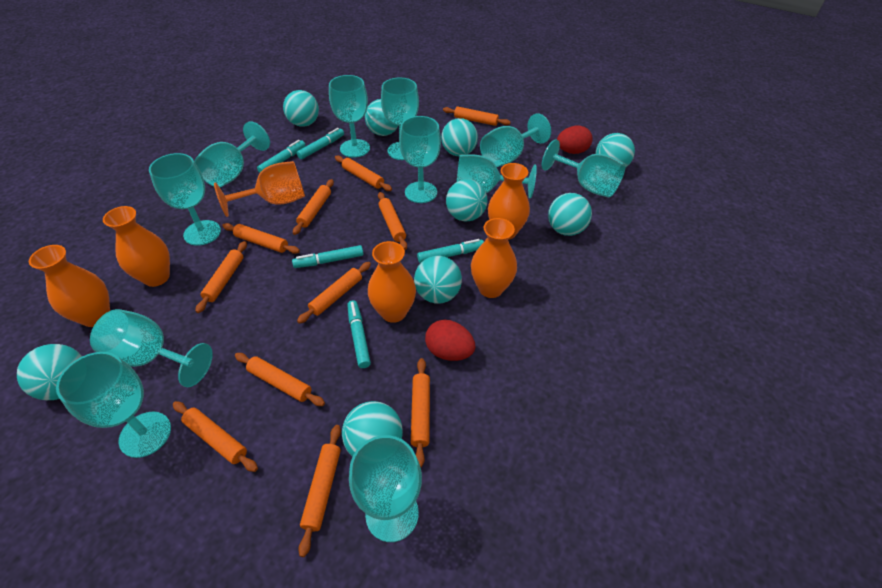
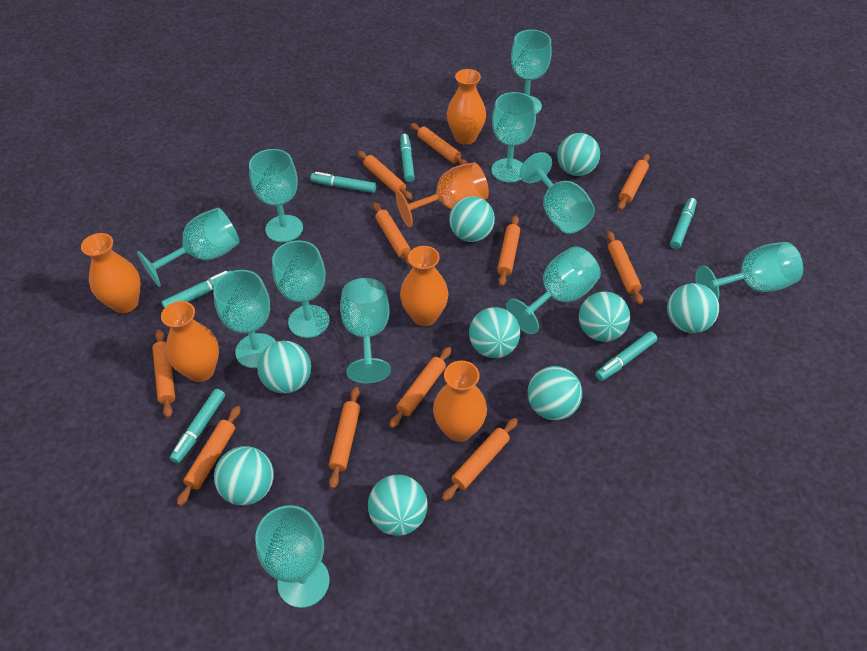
red egg: [425,320,475,361] [557,126,593,154] = 2 -> none = 0
turquoise marker: [257,140,306,173] [292,245,363,268] [297,128,344,159] [347,300,371,368] [417,239,484,263] = 5 -> [161,270,231,308] [170,389,225,463] [310,172,376,193] [400,134,415,182] [595,331,657,381] [670,198,697,249] = 6

